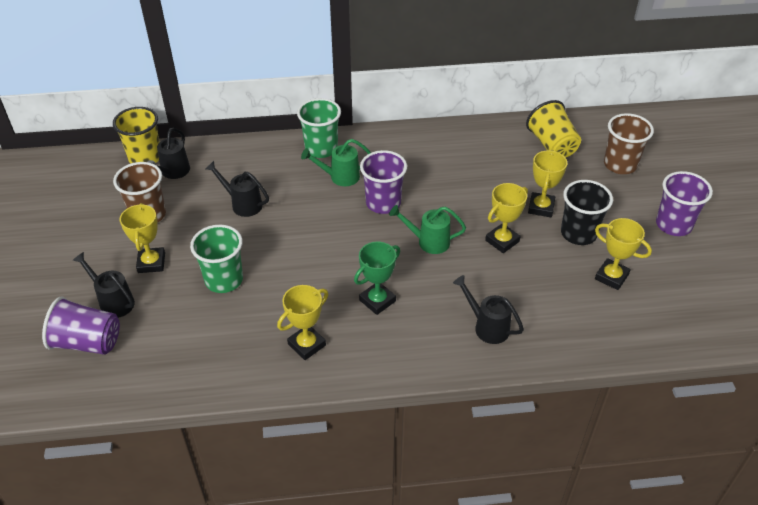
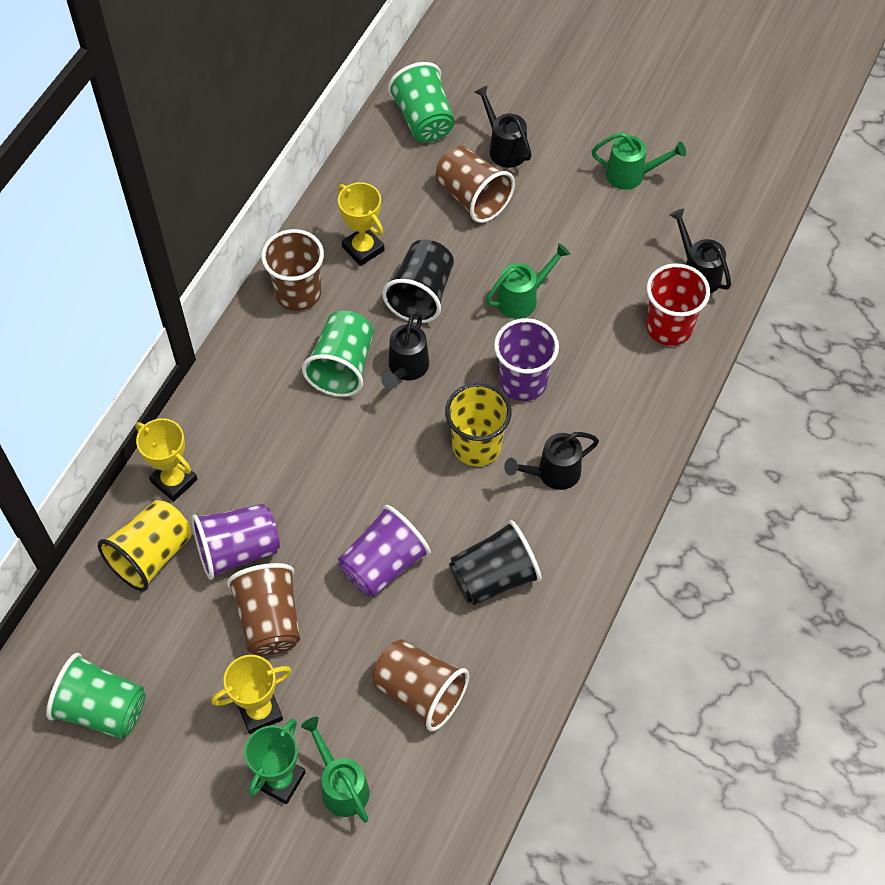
black cup: [561,180,613,245] = 1 -> [382,239,454,323] [449,520,542,605] = 2
brown cup: [113,162,166,223] [604,113,654,174] = 2 -> [227,563,300,656] [261,229,324,311] [372,639,469,731] [435,146,515,223] = 4
green cup: [190,225,243,293] [297,98,341,158] = 2 -> [46,653,146,739] [302,311,374,397] [388,62,455,142] = 3
green watering can: [301,139,371,186] [389,205,466,254] = 2 -> [301,717,370,823] [486,243,570,319] [592,132,686,190] = 3
red cup: none = 0 -> [646,263,710,346] = 1
yellow trophy: [120,203,165,273] [277,285,328,360] [485,183,528,253] [528,150,567,217] [595,218,652,290] = 5 -> [135,418,198,501] [211,655,292,734] [338,182,385,266] = 3

